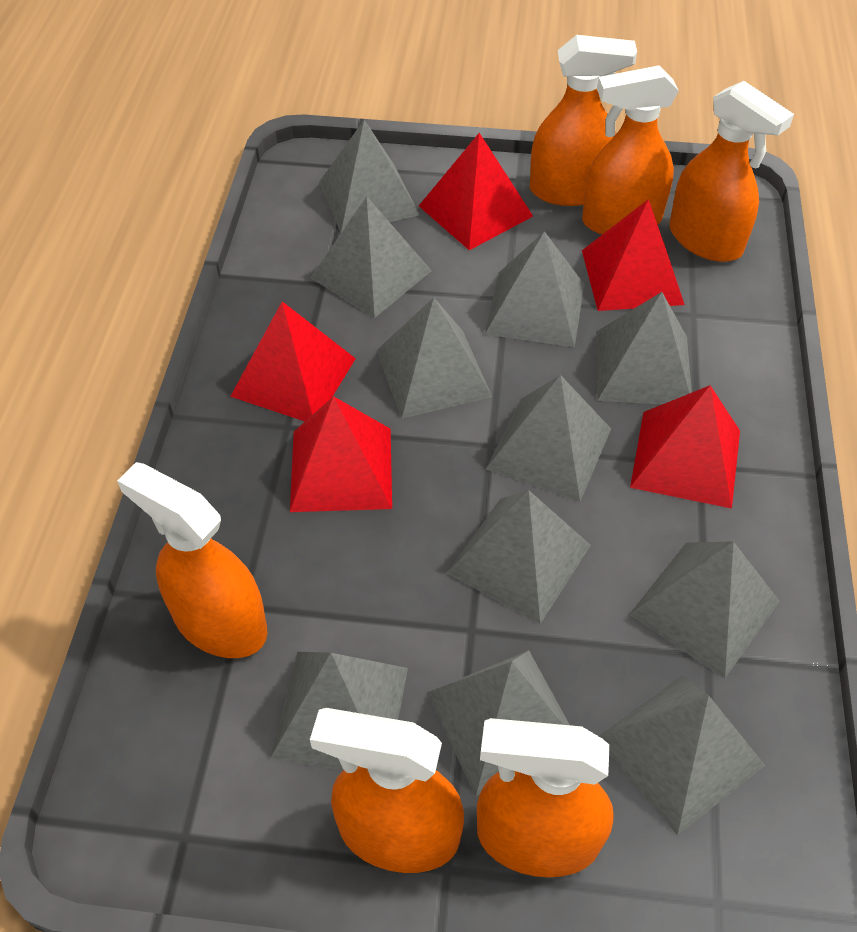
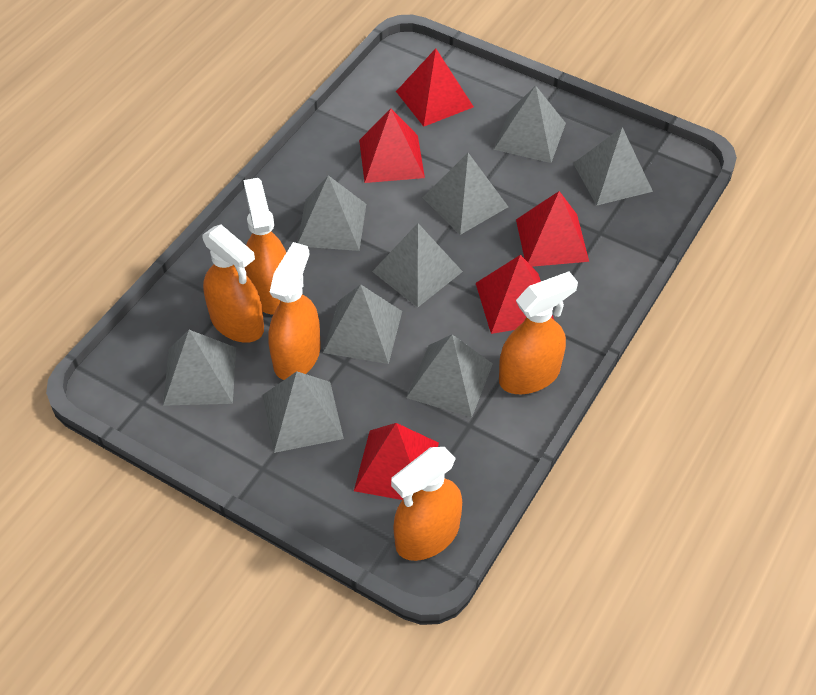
grey pyramid: [270,652,408,770] [310,196,432,318] [319,120,420,233] [376,297,492,418] [426,650,570,796] [447,490,591,624] [485,231,584,347] [486,375,611,502] [596,292,692,405] [599,676,765,836] [629,541,780,678] = 11 -> [163,330,236,406] [263,372,344,453] [297,175,366,251] [323,284,402,364] [372,223,463,307] [406,335,493,418] [423,153,508,235] [494,86,566,163] [573,127,653,205] = 9
orange spray bottle: [117,462,268,658] [310,708,464,873] [477,718,614,877] [530,35,637,206] [582,65,679,234] [669,81,794,262] = 6 -> [202,224,264,343] [243,178,286,315] [268,242,321,380] [391,447,462,561] [499,272,578,394] = 5

